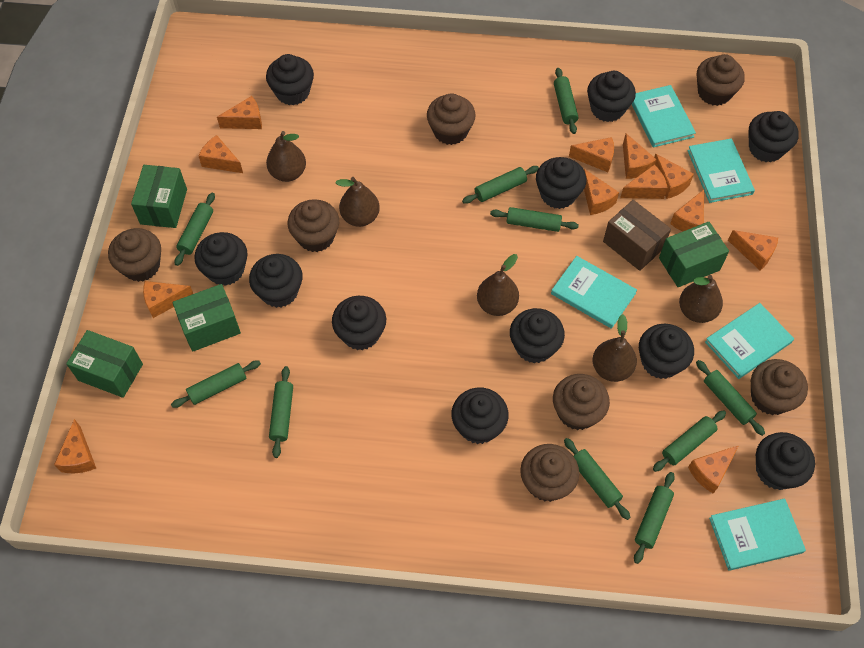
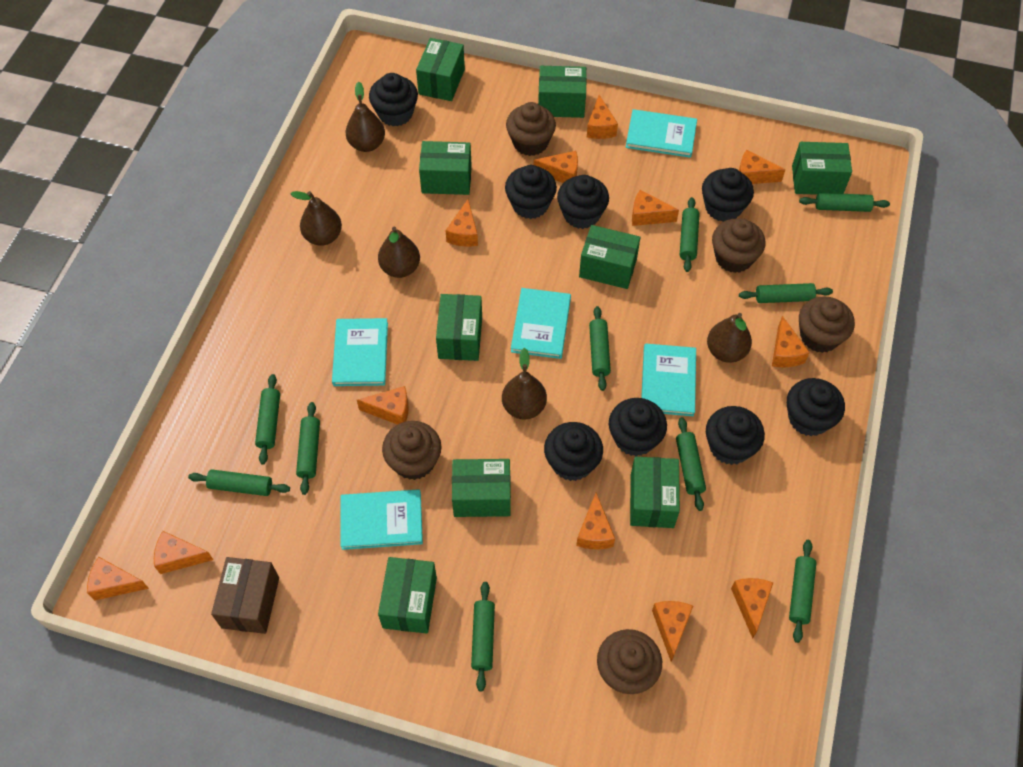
black cupcake: [194,232,248,286] [249,254,303,308] [266,54,314,105] [332,296,386,350] [451,388,509,444] [510,308,565,363] [536,157,586,209] [587,71,636,122] [639,324,694,379] [748,111,799,163] [756,432,815,490] = 11 -> [369,73,418,126] [505,165,557,219] [544,422,603,481] [557,175,609,229] [609,398,667,456] [702,168,754,222] [706,406,765,465] [787,378,845,436] = 8
brown cupcake: [108,228,161,282] [287,199,339,252] [427,93,476,145] [520,444,579,502] [553,374,610,430] [697,54,745,106] [751,359,808,415] = 7 -> [382,421,441,480] [506,102,556,156] [597,629,662,694] [712,218,765,273] [799,296,855,353] = 5
green box: [66,330,143,398] [131,165,187,228] [172,284,241,352] [659,222,729,287] = 4 -> [378,557,437,634] [416,38,465,101] [419,141,472,195] [436,294,482,361] [452,459,511,517] [538,66,587,118] [579,225,640,289] [630,457,680,528] [792,142,852,195] = 9

